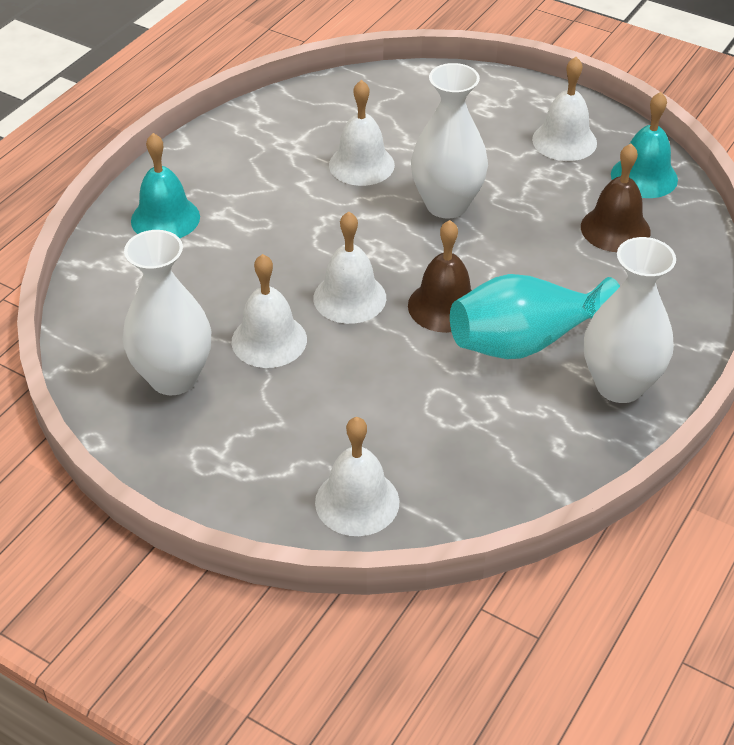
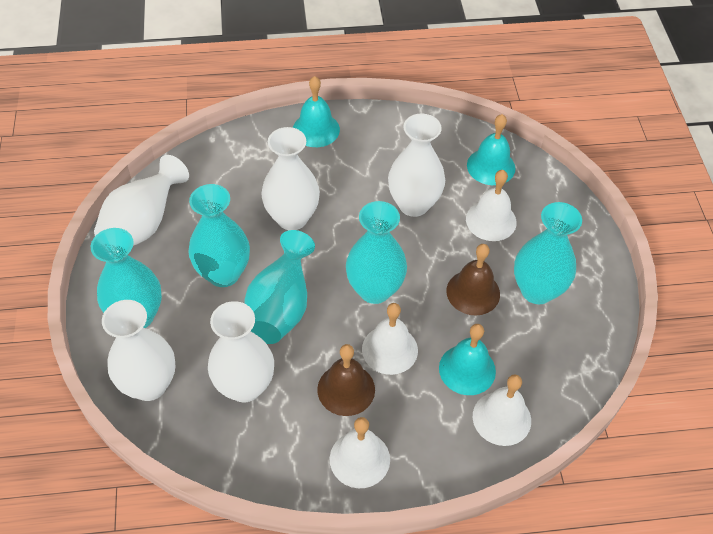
turquoise bell: [131,133,200,238] [611,92,678,198] = 2 -> [293,76,340,147] [439,324,496,395] [467,114,515,185] = 3
turquoise vase: [450,274,620,359] = 1 -> [91,228,162,328] [188,184,250,287] [245,230,315,344] [346,201,407,304] [514,202,582,304] = 5
white bell: [231,254,307,368] [313,212,386,324] [315,417,400,536] [329,80,395,186] [532,57,597,161] = 5 -> [330,417,390,488] [362,303,418,375] [466,170,517,241] [473,374,531,446] = 4
white vase: [123,230,211,395] [411,63,488,218] [584,237,676,403] = 3 -> [94,155,189,246] [102,300,176,401] [208,301,274,402] [261,127,320,230] [388,114,445,217] = 5

